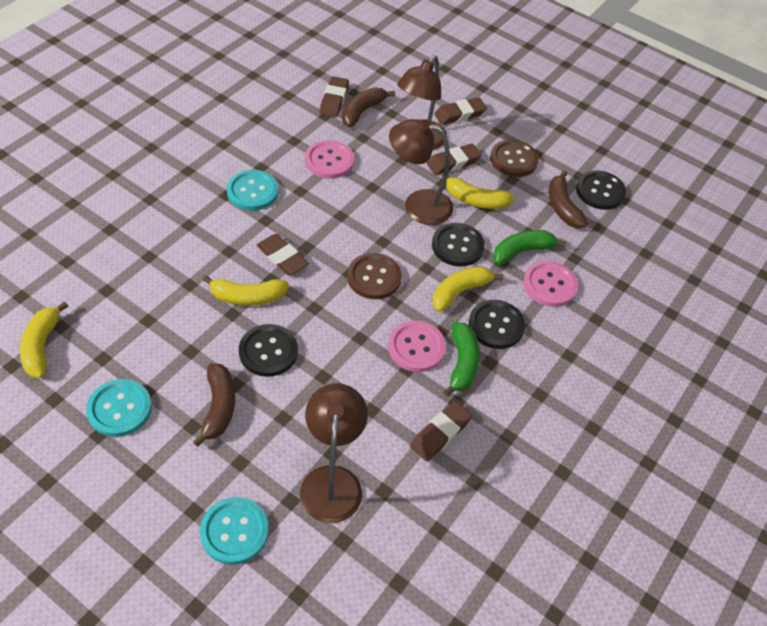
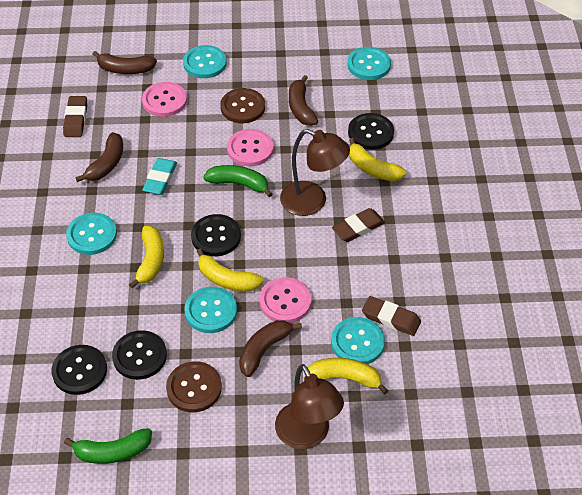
brown banana: [193,363,235,447] [342,87,395,127] [549,170,588,228] = 3 -> [75,132,123,182] [92,51,157,74] [239,320,302,377] [289,75,318,126] = 4
brown eraser: [257,234,309,275] [319,76,349,118] [410,401,472,461] [427,143,482,175] [434,97,487,125] = 5 -> [63,96,87,137] [332,208,385,242] [362,296,421,336] = 3
brown lamp: [300,383,368,523] [389,119,453,225] [397,55,447,150] = 3 -> [275,364,344,449] [280,129,350,216] = 2
turquoise button: [86,379,152,437] [200,497,269,565] [227,170,278,211] = 3 -> [66,213,117,255] [183,45,227,78] [184,287,237,333] [331,317,385,364] [347,47,391,80] = 5
turquoise eraser: none = 0 -> [142,158,177,195] = 1

